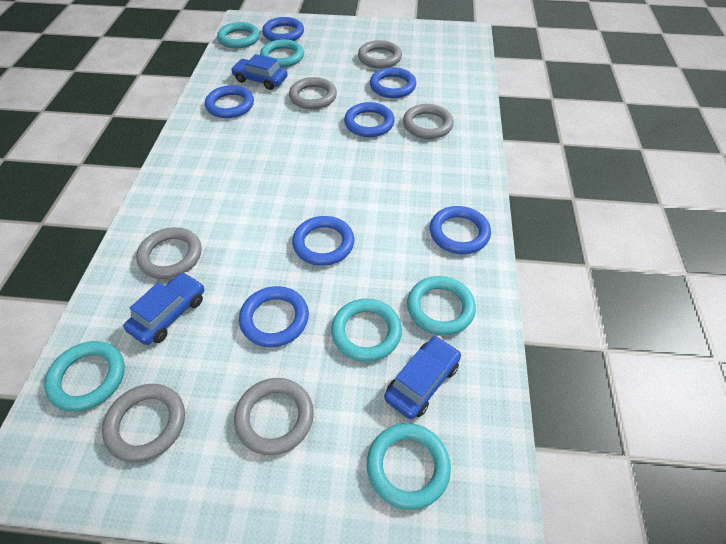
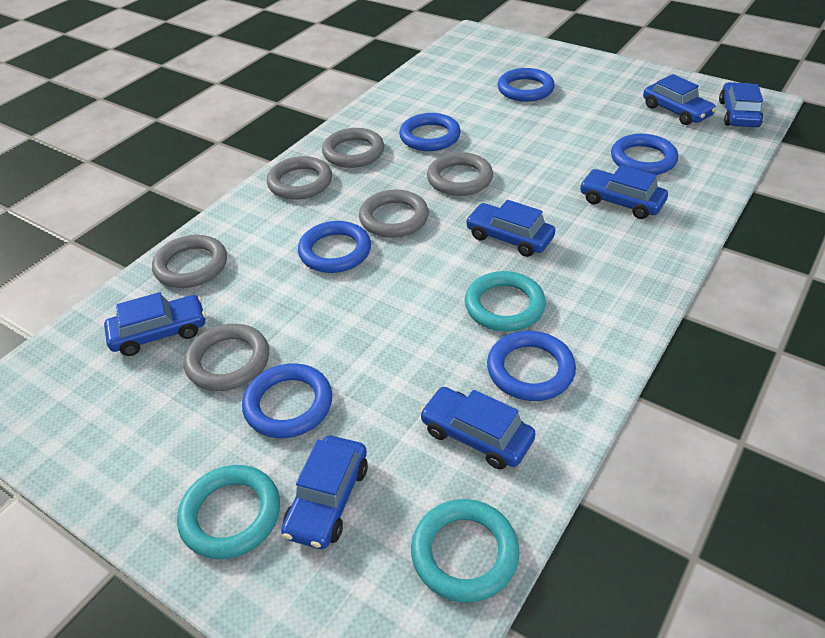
blue car: [123,272,204,345] [231,54,288,90] [384,336,461,419] = 3 -> [104,292,206,356] [281,436,368,549] [420,387,536,469] [465,200,555,257] [580,165,668,219] [643,74,717,125] [719,82,763,127] = 7
blue ring: [205,85,254,118] [239,286,309,347] [262,17,304,41] [292,216,354,266] [344,102,395,137] [370,67,416,98] [430,206,491,254] = 7 -> [242,363,332,438] [298,221,371,273] [399,113,461,151] [487,331,576,401] [497,68,555,102] [611,134,678,175] = 6
turquoise ring: [44,341,125,412] [217,22,260,48] [260,39,304,68] [331,299,402,362] [367,423,451,510] [407,276,476,335] = 6 -> [177,465,280,559] [411,499,520,603] [465,271,546,332] = 3

